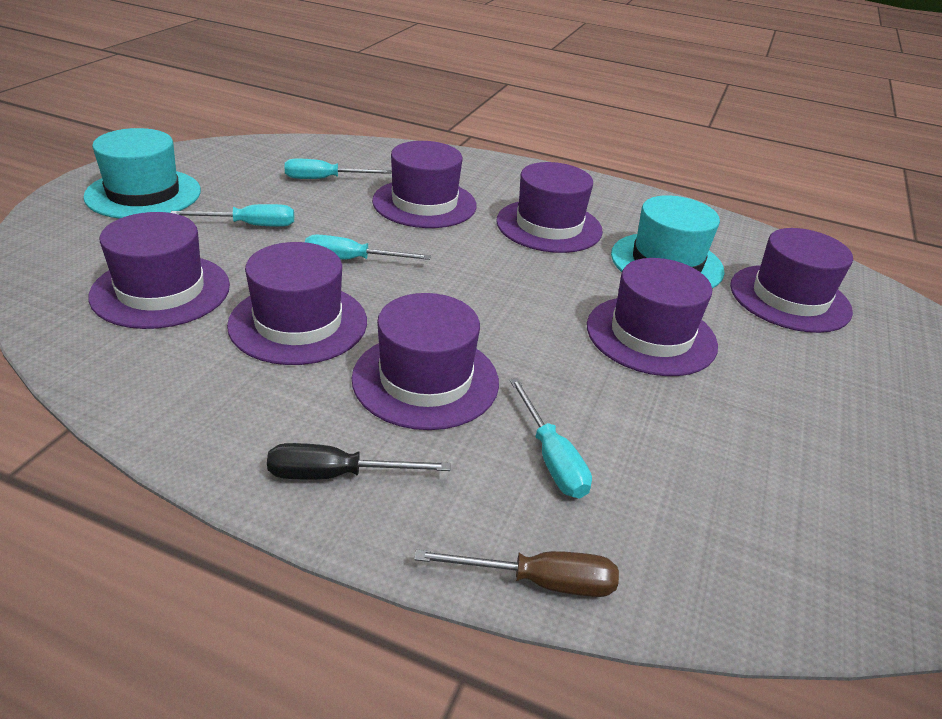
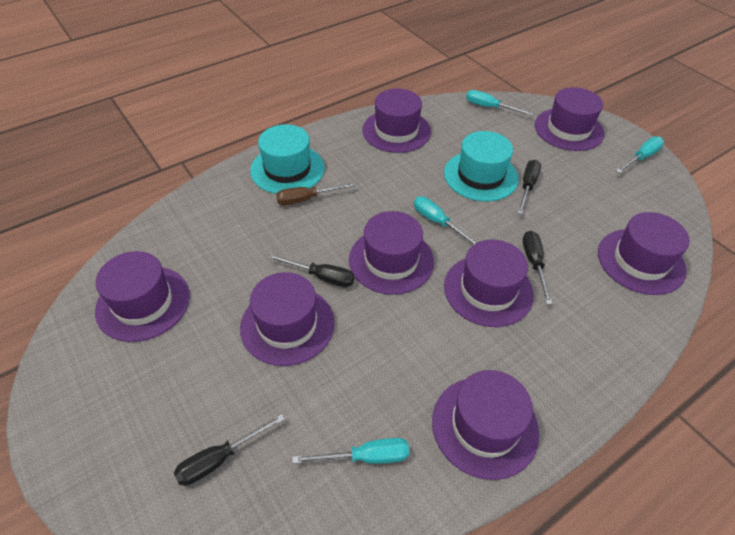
black screwdriver: [267,443,450,479] = 1 -> [174,414,285,485] [268,254,355,287] [517,160,541,214] [523,231,552,304] = 4
purple hat: [89,212,230,329] [227,242,367,365] [351,293,499,430] [372,141,477,228] [496,162,603,253] [587,258,718,376] [730,228,853,333] = 7 -> [95,251,190,342] [240,272,335,366] [349,211,434,295] [362,89,431,153] [432,370,539,480] [444,239,534,327] [535,87,604,151] [598,212,690,295] = 8

